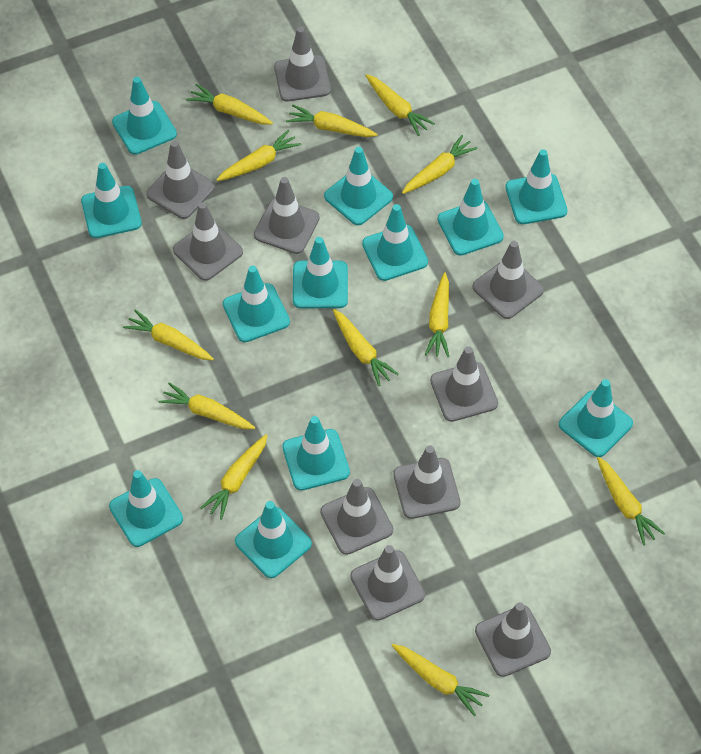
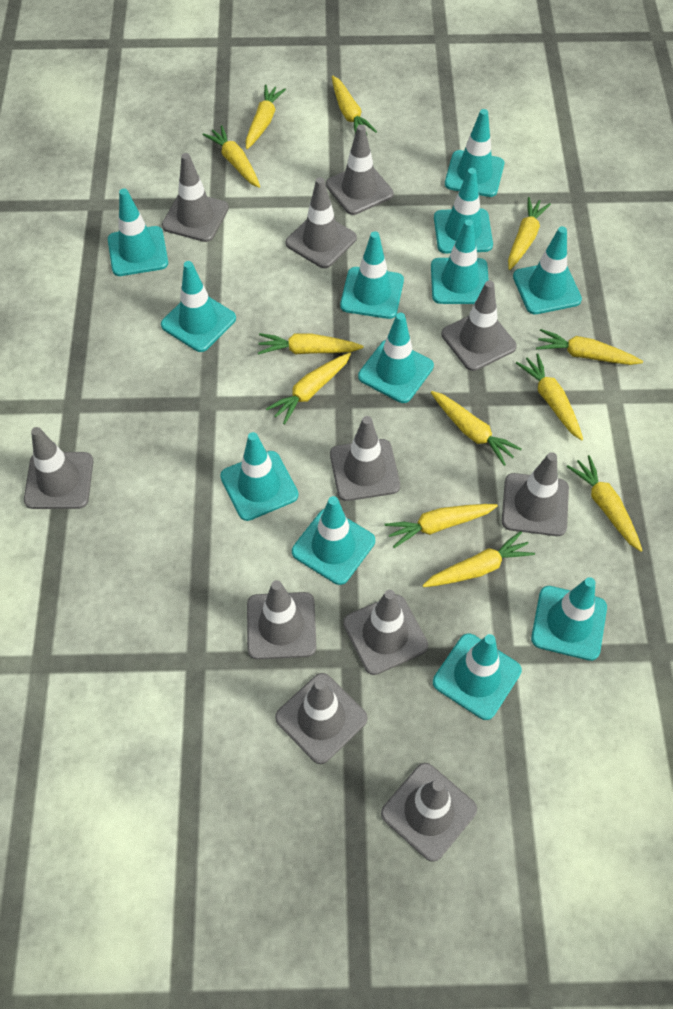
grey traffic cone: [146,141,215,219] [173,202,243,281] [254,177,320,254] [274,27,331,102] [320,479,393,555] [350,545,425,621] [393,445,461,519] [430,346,498,422] [473,241,544,319] [475,602,551,677] = 10 -> [24,427,93,509] [162,153,229,242] [247,580,316,659] [275,673,368,764] [285,177,357,268] [326,125,394,215] [330,416,400,501] [343,590,428,675] [381,763,477,862] [441,281,517,371] [502,452,569,536] = 11

